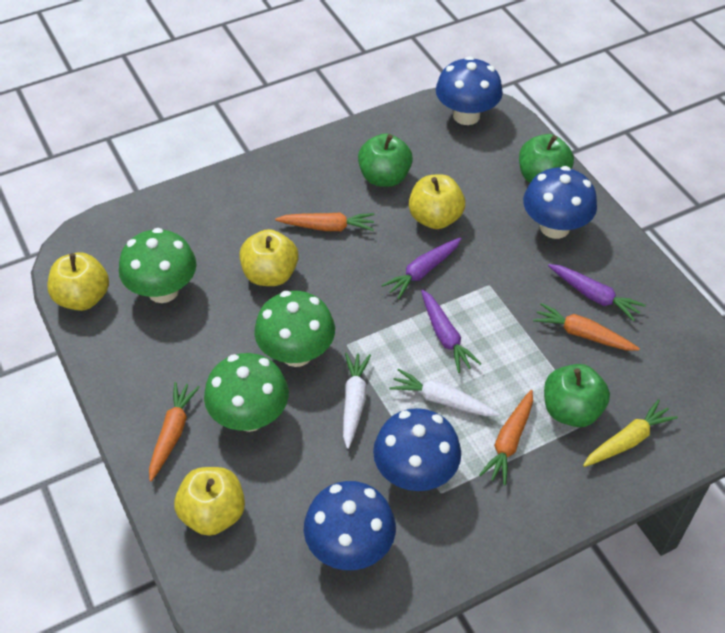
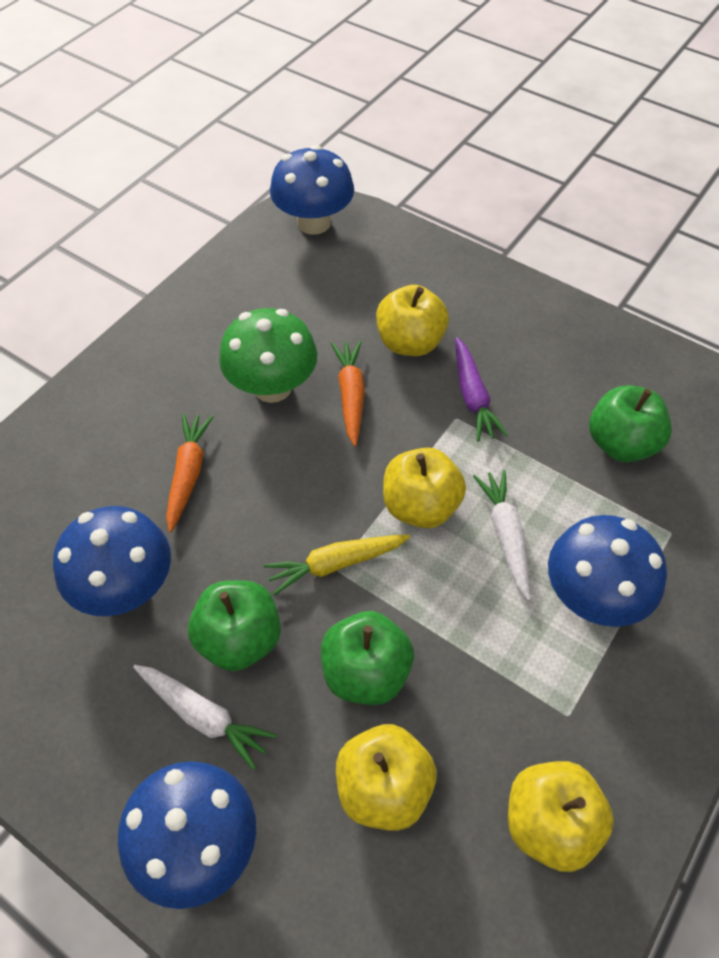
green mushroom: [119,228,196,303] [204,353,289,432] [254,291,335,367] = 3 -> [219,308,318,403] = 1
orange carrot: [149,382,200,481] [275,213,374,231] [479,390,533,485] [533,303,640,350] = 4 -> [166,413,214,532] [331,341,365,446] = 2
purple carrot: [381,237,462,299] [421,290,481,373] [548,264,646,321] = 3 -> [455,337,508,441] = 1

